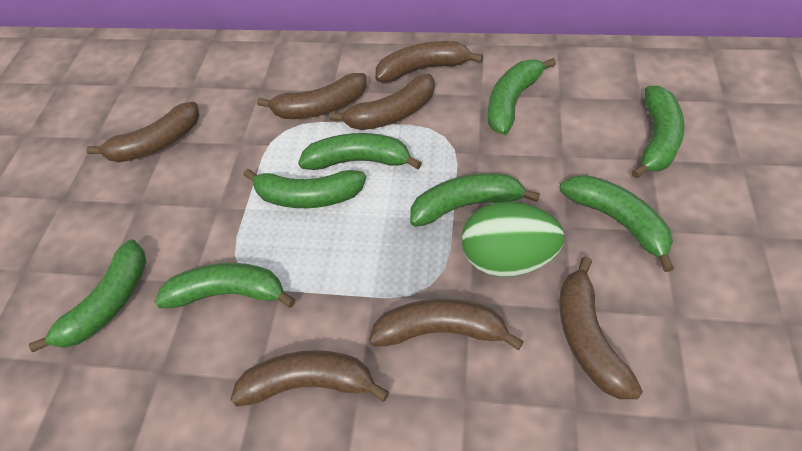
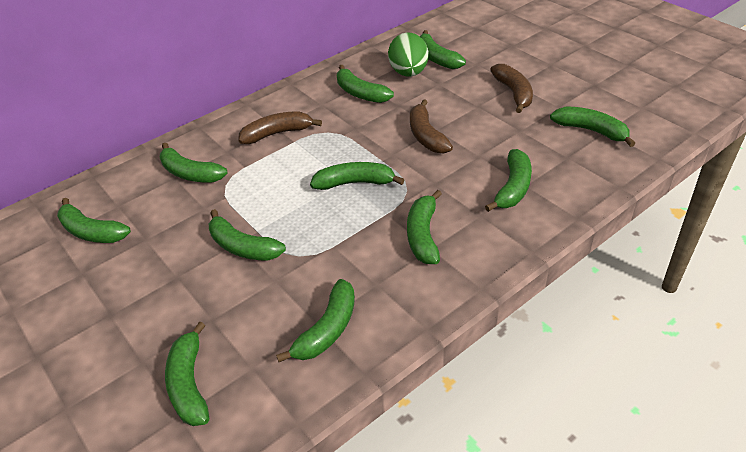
brown banana: [86,102,199,162] [230,350,389,406] [257,73,366,119] [329,74,435,130] [369,299,524,350] [375,41,483,82] [559,256,643,399] = 7 -> [238,111,322,144] [410,99,453,153] [490,64,533,113] = 3
green banana: [29,239,146,352] [155,263,296,308] [244,169,366,208] [298,133,422,170] [410,173,540,227] [488,58,556,135] [560,175,674,272] [632,86,685,178] = 8 -> [57,198,131,243] [160,143,227,182] [165,321,209,426] [209,209,286,261] [276,279,355,362] [310,162,404,190] [337,65,394,103] [407,190,442,264] [419,30,466,69] [485,149,532,212] [550,107,636,147] = 11

